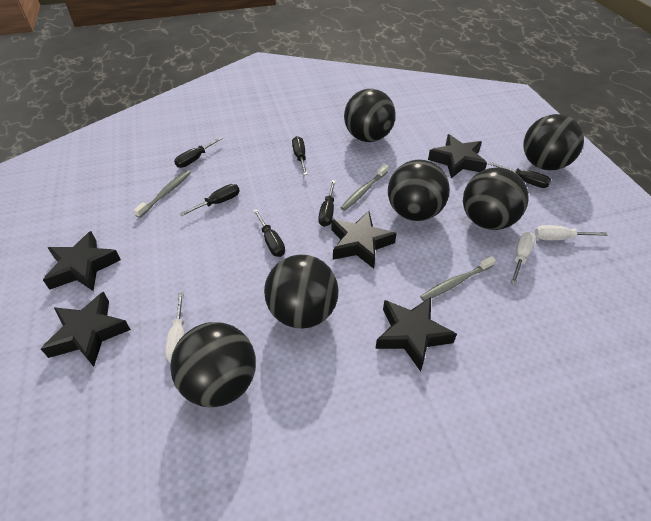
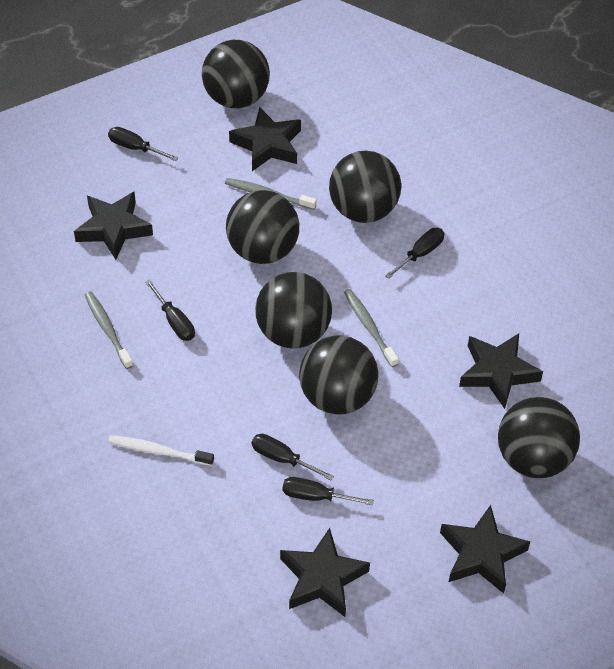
black screwdriver: [174,137,223,168] [179,184,240,216] [253,209,285,257] [292,136,307,175] [318,180,336,227] [489,162,551,188] = 6 -> [108,127,178,161] [145,279,195,341] [252,434,334,480] [283,477,374,505] [385,228,445,279] = 5
white screwdriver: [165,292,185,363] [511,232,536,284] [535,225,608,240] = 3 -> none = 0
white toothbrush: none = 0 -> [108,435,214,466] = 1

